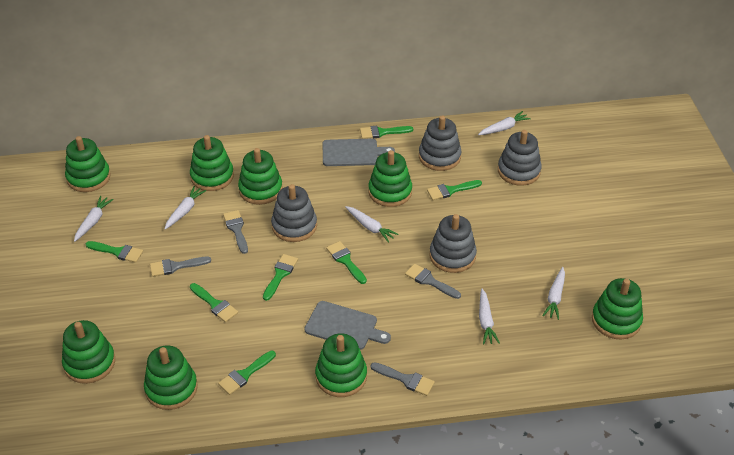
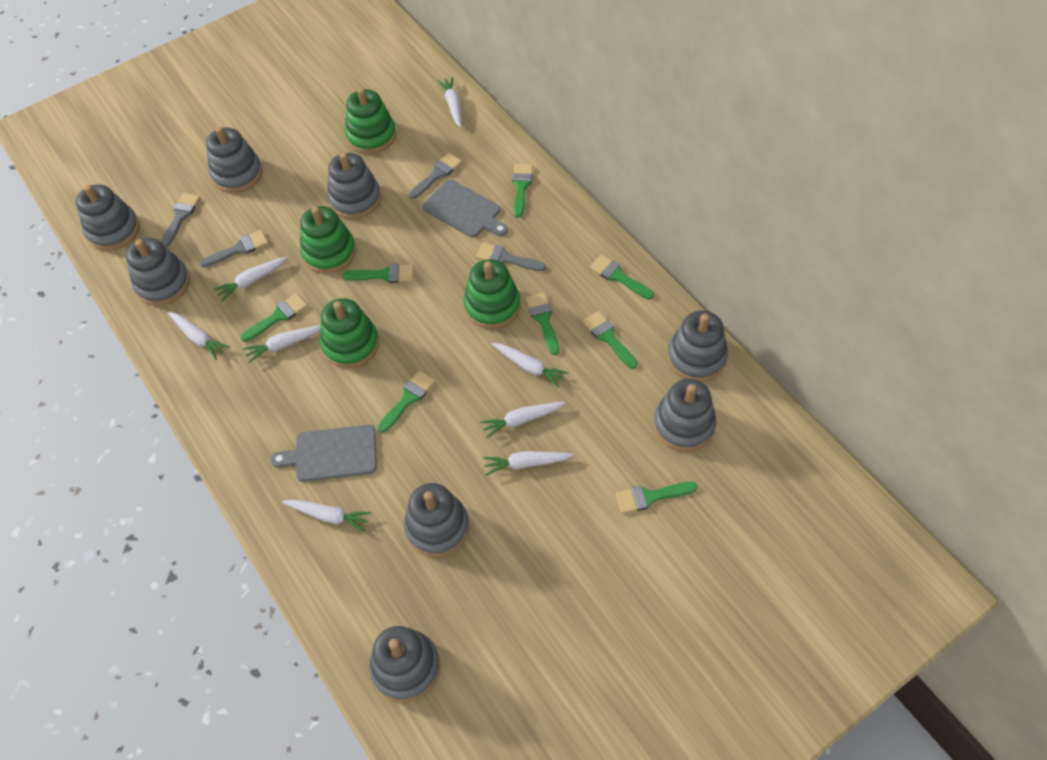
green brush: [86,241,143,263] [190,283,238,322] [218,351,276,395] [263,254,298,301] [326,241,367,284] [360,126,413,139] [427,180,482,200] = 7 -> [241,293,308,342] [343,264,414,283] [378,370,436,433] [512,164,533,217] [526,293,559,355] [583,311,637,369] [590,254,654,299] [615,482,697,514] = 8
green stacking toy: [62,320,115,384] [65,136,110,192] [144,345,198,410] [190,135,234,191] [238,148,283,205] [315,333,367,397] [368,150,412,207] [592,278,643,340] = 8 -> [300,206,356,274] [320,298,379,368] [345,88,396,154] [463,259,521,329] = 4
grey stacking toy: [271,184,317,242] [419,115,461,171] [430,214,477,273] [498,130,542,186] = 4 -> [76,184,140,251] [126,238,190,306] [206,127,263,193] [327,152,381,219] [369,626,440,702] [404,483,469,557] [653,379,716,452] [667,311,728,382] = 8
white carrot: [74,196,114,242] [165,186,206,230] [345,206,398,243] [478,111,531,135] [479,289,500,344] [542,267,565,320] = 6 -> [168,312,230,360] [213,256,288,301] [243,325,321,363] [282,499,371,532] [437,76,461,128] [480,402,566,438] [483,451,573,475] [492,343,568,388] = 8

